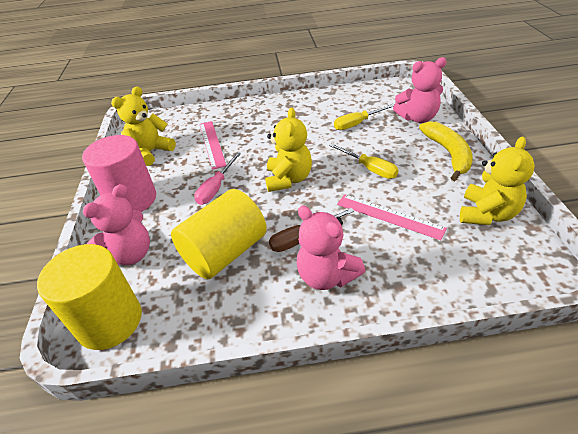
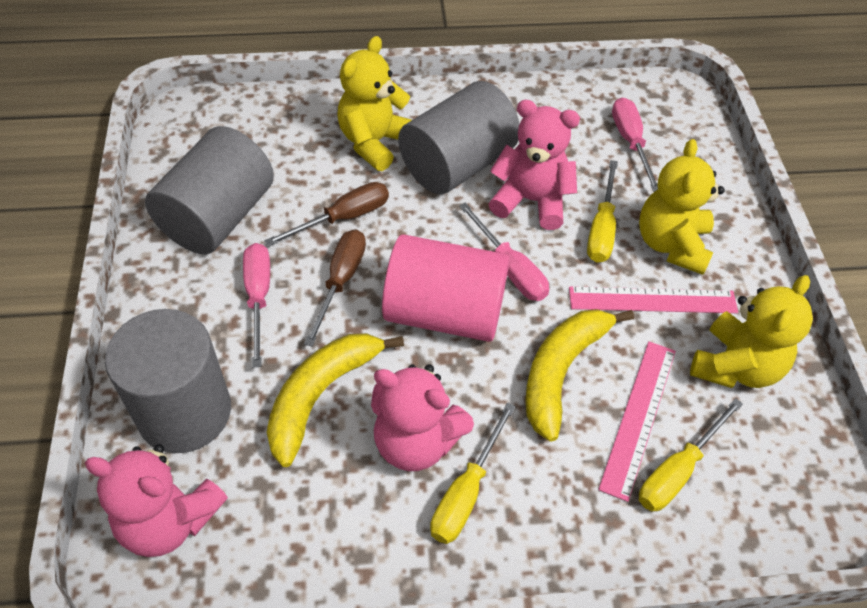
brown screwdriver: [269,208,354,252] = 1 -> [264,182,389,246] [304,230,366,347] = 2
grey cylinder: none = 0 -> [105,309,231,453] [145,126,274,255] [398,81,520,194] = 3
pink screwdriver: [194,152,241,205] = 1 -> [243,243,270,368] [459,202,549,301] [612,97,658,192] = 3
yellow banana: [419,122,472,181] = 1 -> [267,333,404,467] [525,309,634,442] = 2
yellow cylinder: [37,244,142,350] [171,189,267,279] = 2 -> none = 0
yellow screwdriver: [329,143,399,179] [334,104,394,130] = 2 -> [430,403,516,544] [587,160,618,263] [639,398,743,512] = 3

